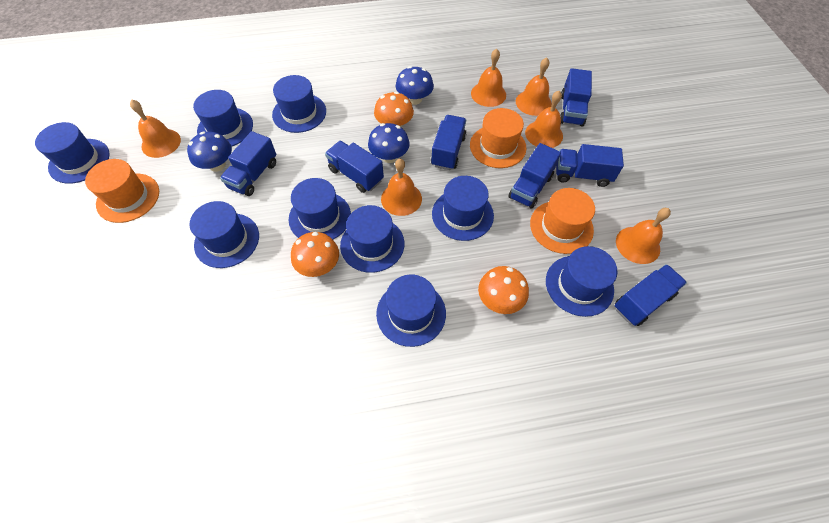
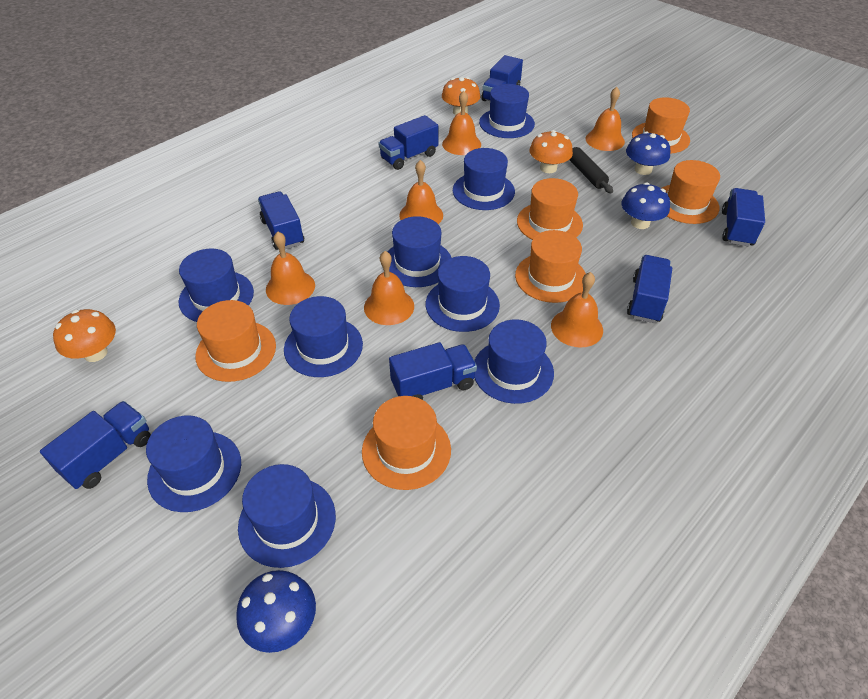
black rolling pin: none = 0 -> [569,147,613,193] = 1
orange hat: [85,159,159,223] [470,108,526,168] [530,188,595,254] = 3 -> [195,300,276,382] [362,396,451,490] [515,230,586,303] [517,178,583,240] [632,97,690,154] [661,160,720,224] = 6

